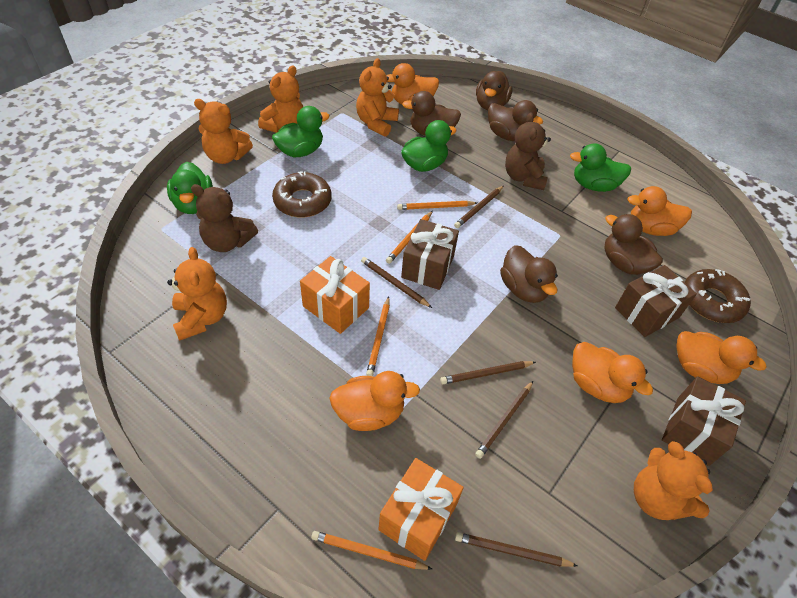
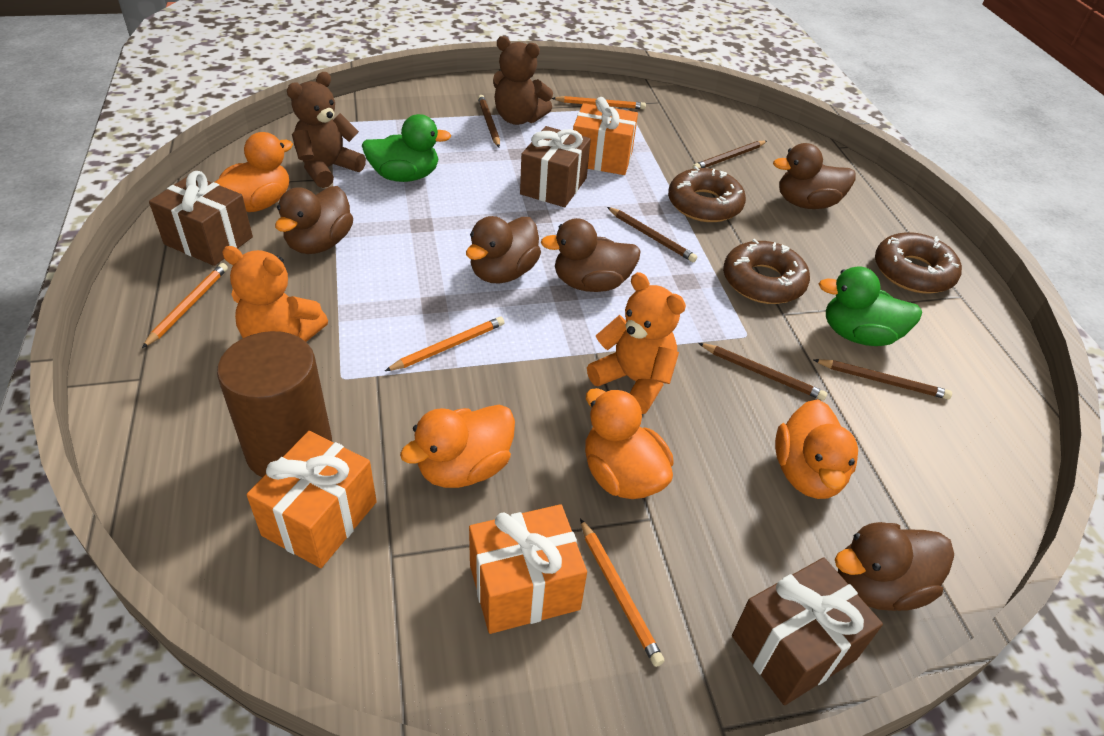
brown cylinder: none = 0 -> [217,331,332,478] = 1
brown donut: [272,171,332,218] [685,269,751,323] = 2 -> [668,166,746,222] [723,239,810,304] [875,232,962,293] = 3
green duck: [167,162,213,214] [272,106,330,158] [401,120,457,172] [570,143,631,192] = 4 -> [362,114,451,182] [819,266,922,346] = 2
orange duck: [329,371,420,431] [386,63,439,104] [572,342,653,403] [627,186,692,236] [676,331,767,384] = 5 -> [215,132,293,212] [400,404,515,488] [585,388,674,499] [775,399,858,499] = 4
orange gift: [300,256,370,334] [378,458,464,561] = 2 -> [247,431,377,568] [469,504,587,634] [573,97,638,175] = 3
orange teddy bear: [167,247,227,341] [194,99,253,164] [258,65,303,133] [356,58,399,137] [634,441,713,520] = 5 -> [222,246,328,342] [587,272,686,414] = 2

